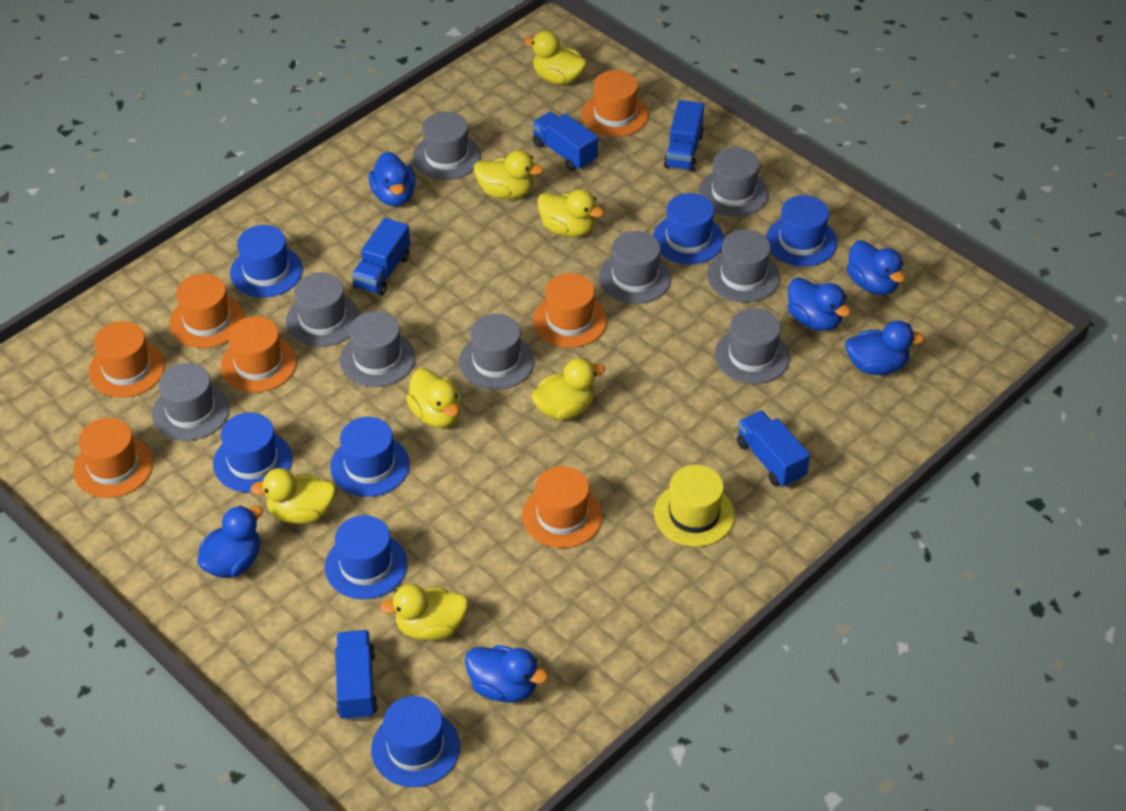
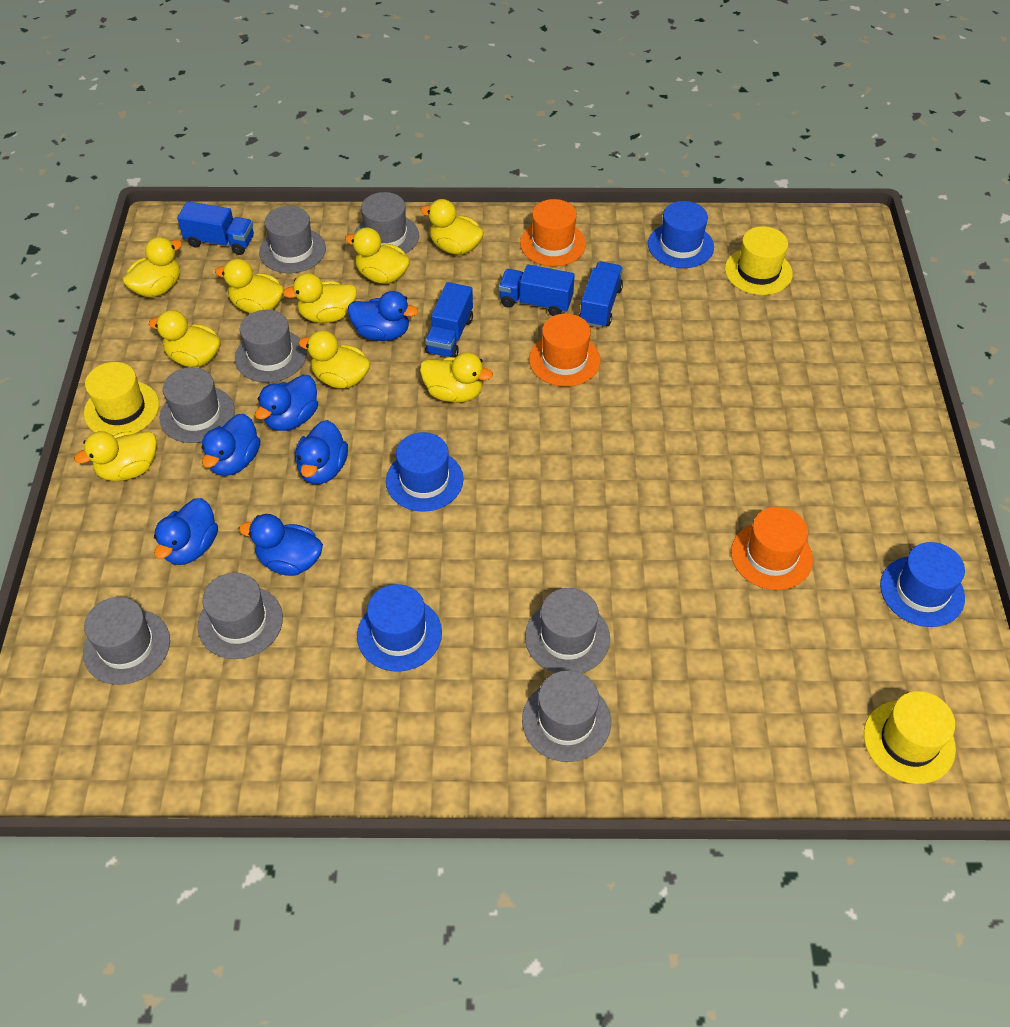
blue hat: [213,413,292,493] [230,225,303,298] [325,515,407,599] [330,417,409,497] [371,696,460,787] [653,193,724,264] [766,195,837,267] = 7 -> [357,584,442,672] [386,432,463,512] [648,201,714,268] [880,542,965,627] = 4
blue truck: [335,630,378,720] [352,218,410,296] [532,112,598,171] [664,100,704,172] [737,410,810,488] = 5 -> [177,201,254,255] [425,282,473,358] [499,264,575,316] [579,261,623,328] = 4
grey hat: [152,363,230,441] [286,273,360,347] [340,311,415,387] [413,112,481,180] [459,314,534,390] [599,231,671,304] [699,147,769,217] [707,230,780,302] [715,308,790,384] = 9 -> [83,597,170,685] [160,367,235,443] [198,573,283,659] [235,310,307,383] [259,206,326,273] [354,192,419,254] [522,670,611,762] [525,588,610,673] = 8
orange hat: [73,418,153,498] [88,321,165,397] [170,274,244,348] [221,316,297,392] [522,466,603,548] [533,273,607,348] [581,70,649,137] = 7 -> [520,199,586,266] [529,313,601,387] [731,507,813,590] = 3
yellow duck: [250,468,336,524] [380,584,468,641] [406,369,461,428] [474,150,544,199] [524,30,587,85] [531,358,605,420] [537,189,604,237] = 7 -> [74,431,157,481] [122,237,182,297] [149,310,221,367] [215,259,284,313] [283,273,357,323] [298,330,370,389] [345,227,410,284] [420,199,484,255] [420,352,493,403] = 9
yellow hat: [654,465,735,547] = 1 -> [84,362,159,436] [725,226,793,295] [864,691,956,784] = 3

